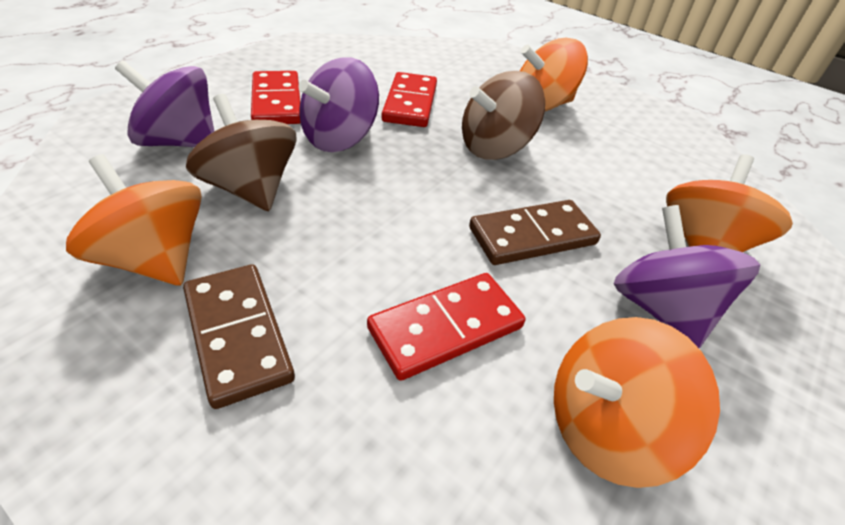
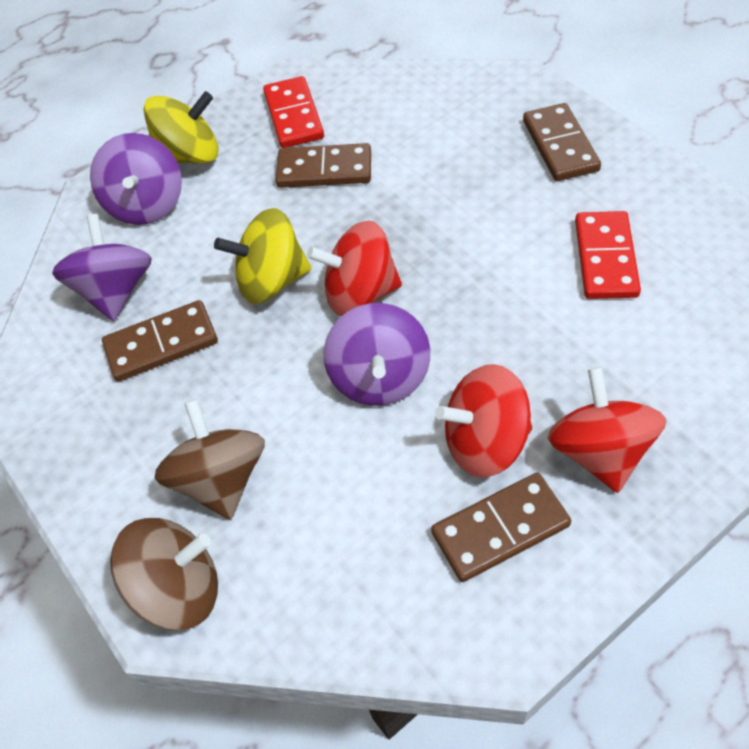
brown domino: [183,264,295,409] [469,200,601,265] = 2 -> [102,300,218,381] [276,143,371,188] [431,473,571,582] [523,103,601,181] = 4
orange spinning top: [66,154,202,286] [520,38,588,111] [554,317,720,488] [666,154,793,252] = 4 -> none = 0
red domino: [251,71,300,124] [367,273,525,381] [382,72,437,127] = 3 -> [263,76,324,148] [575,211,641,299] = 2
red spinning top: none = 0 -> [307,221,402,316] [435,364,532,478] [548,367,666,493] = 3
yellow spinning top: none = 0 -> [143,91,218,163] [214,208,311,304] = 2

